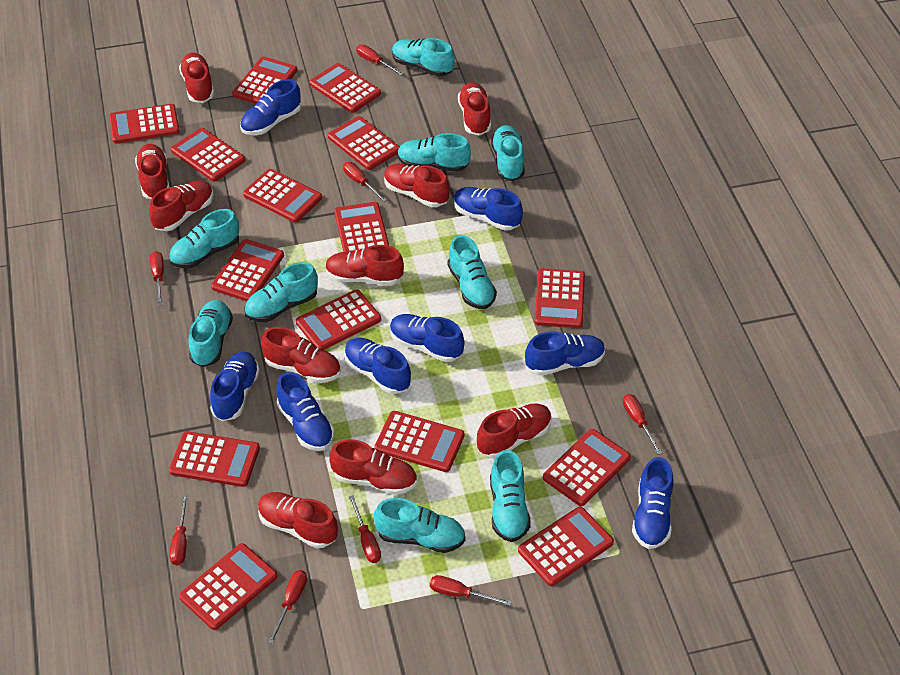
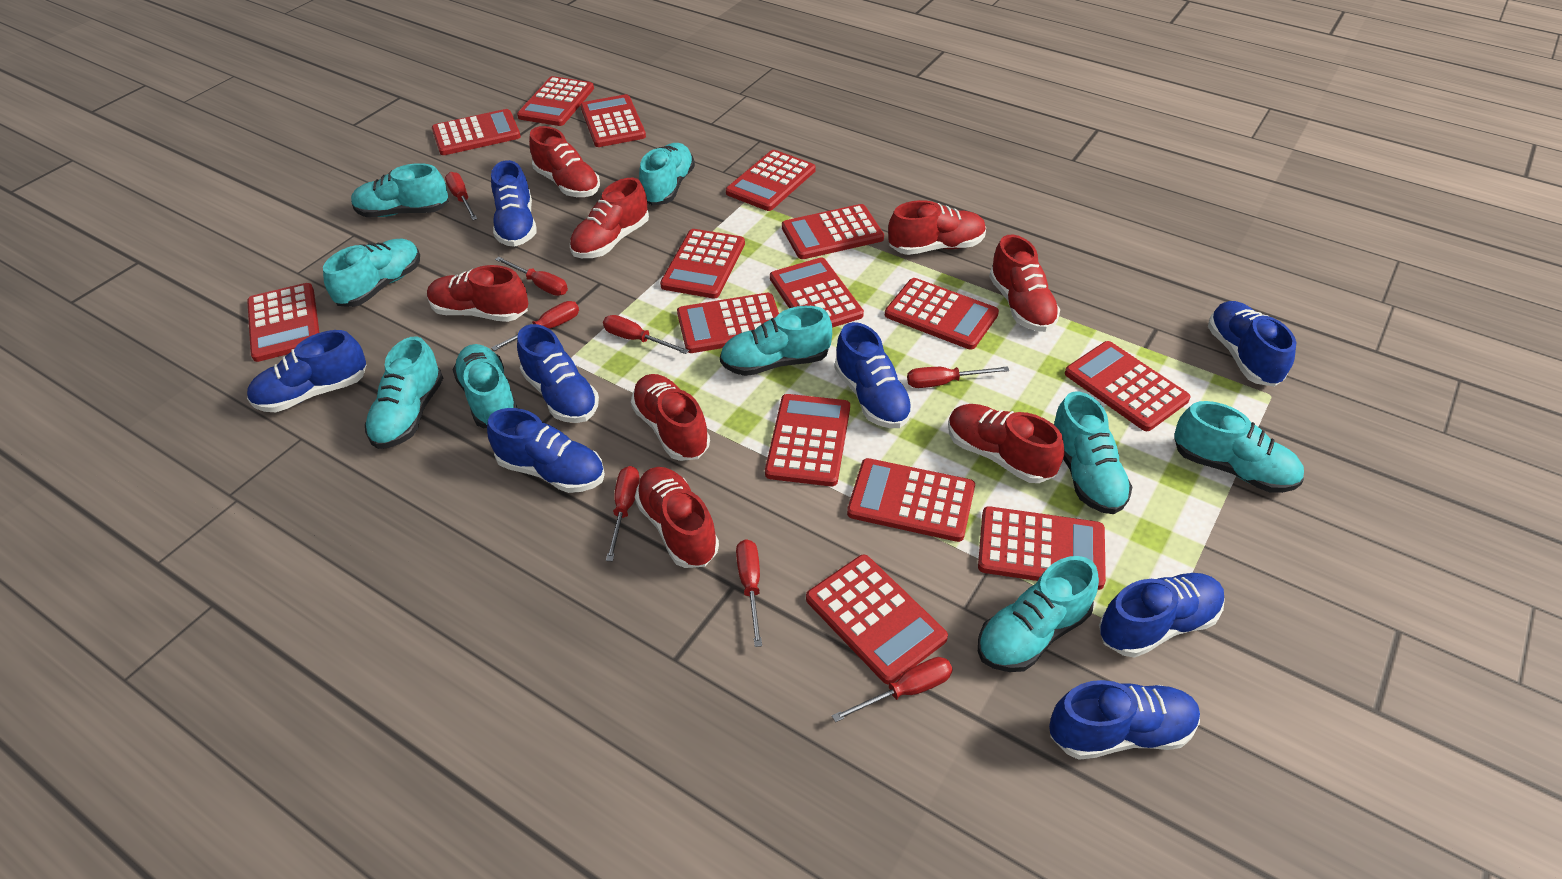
red shoe: [135,144,169,199] [149,180,213,231] [179,53,214,103] [258,492,338,549] [261,327,341,383] [325,245,404,286] [329,439,417,495] [384,164,450,207] [458,82,491,136] [477,403,552,458] = 10 -> [427,265,528,322] [529,126,600,197] [570,178,649,258] [631,374,710,461] [635,467,719,568] [888,200,986,255] [948,404,1065,483] [989,235,1060,332] = 8

